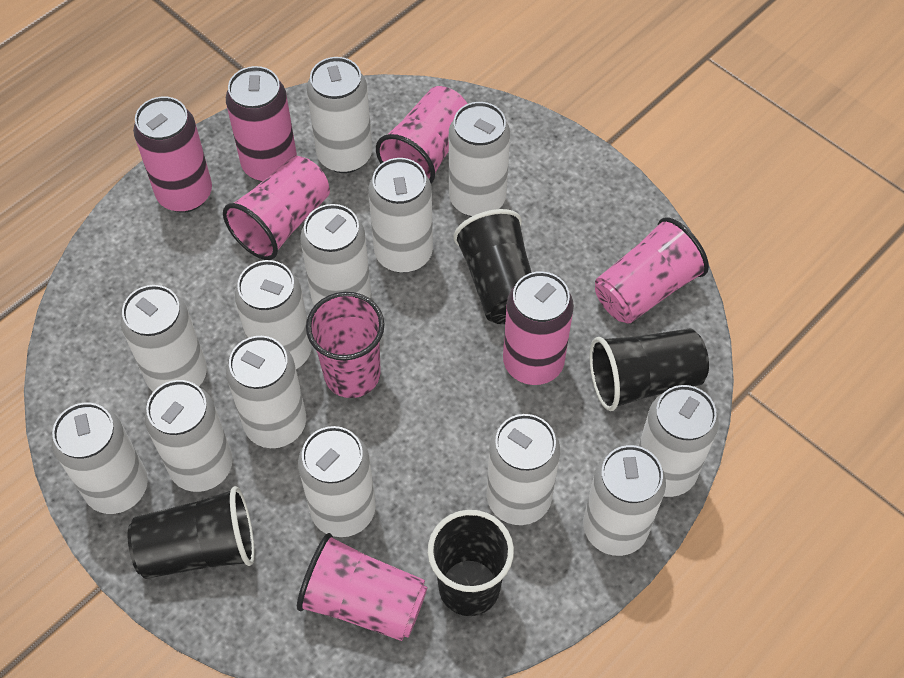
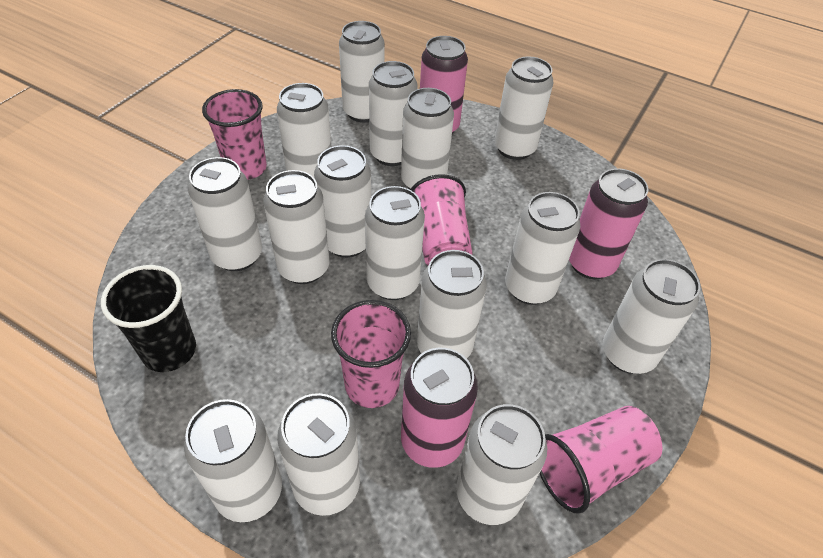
black cup: [128,486,255,579] [428,510,514,616] [453,209,532,324] [590,329,709,411] = 4 -> [101,265,196,372] = 1
pink cup: [223,156,330,260] [297,533,428,641] [306,292,385,398] [376,86,467,184] [595,217,709,324] = 5 -> [202,89,267,180] [331,300,411,408] [410,174,472,266] [539,406,663,514] = 4
white can: [52,403,148,514] [121,285,207,391] [145,380,233,492] [226,336,306,448] [235,260,312,369] [298,426,376,537] [300,204,371,306] [307,57,372,173] [368,158,433,273] [449,102,510,217] [486,414,560,525] [583,445,666,556] [638,385,719,497] = 13 -> [184,399,282,522] [188,157,262,271] [264,170,329,284] [277,83,331,177] [277,393,360,516] [314,145,371,258] [339,21,385,123] [365,186,425,300] [369,61,418,166] [401,88,454,189] [417,250,487,358] [456,404,547,525] [494,56,554,160] [505,192,580,305] [603,259,700,374] = 15

